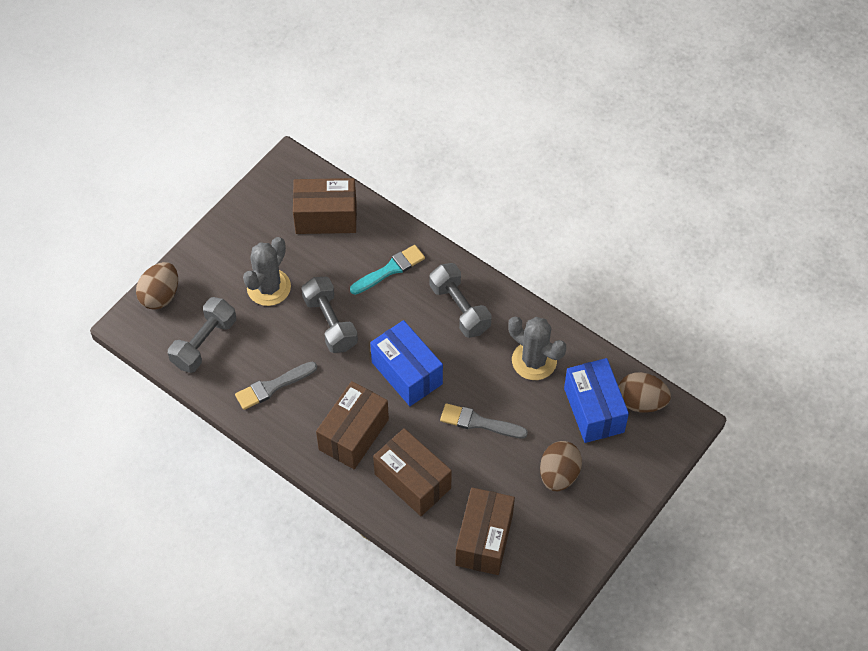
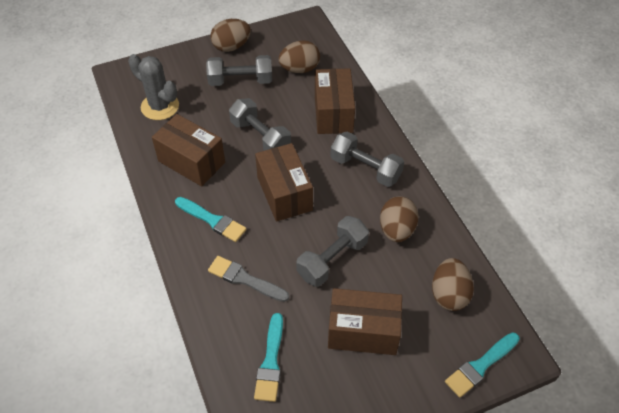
blue box: [370,320,443,406] [564,358,629,443] = 2 -> none = 0
brown egg: [136,262,178,310] [540,441,582,491] [618,372,671,413] = 3 -> [210,19,251,52] [278,40,320,73] [380,196,419,242] [432,258,474,311] = 4
grey brush: [235,362,317,410] [440,403,528,438] = 2 -> [208,256,289,302] = 1
grey cactus: [243,237,291,306] [508,317,566,380] = 2 -> [128,54,179,120] = 1
grey dumbbell: [168,297,236,373] [301,277,358,353] [430,263,491,338] = 3 -> [206,55,272,86] [229,98,291,151] [296,216,369,287] [330,132,404,187] = 4
turquoise brush: [350,245,425,295] = 1 -> [175,197,246,242] [254,313,283,402] [445,332,520,398] = 3

